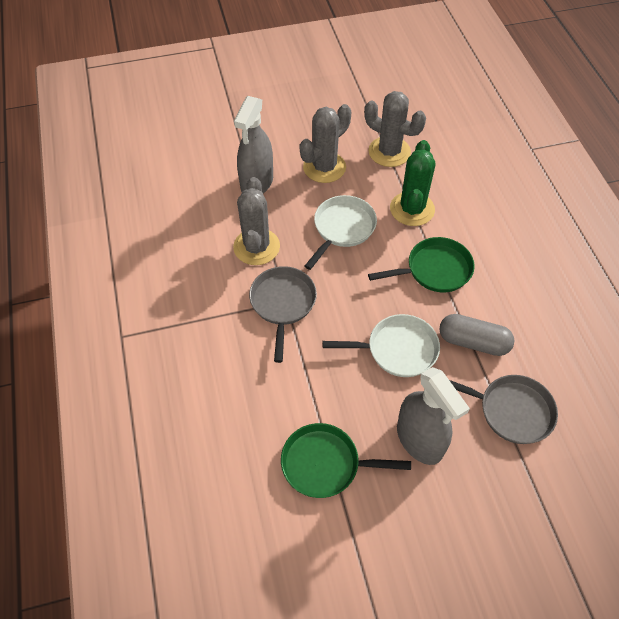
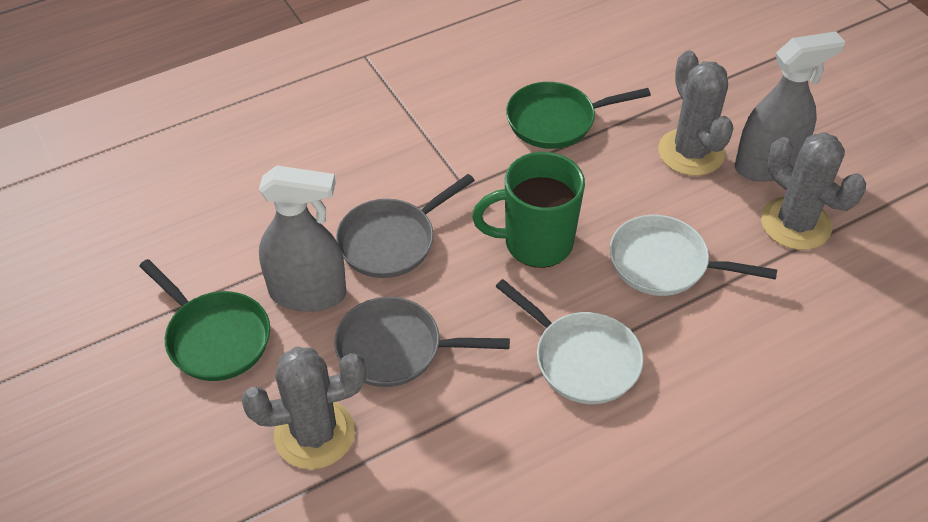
green cactus: [390,140,435,226] = 1 -> none = 0
green mug: none = 0 -> [472,152,585,268] = 1
grey capsule: [439,314,515,356] = 1 -> none = 0

